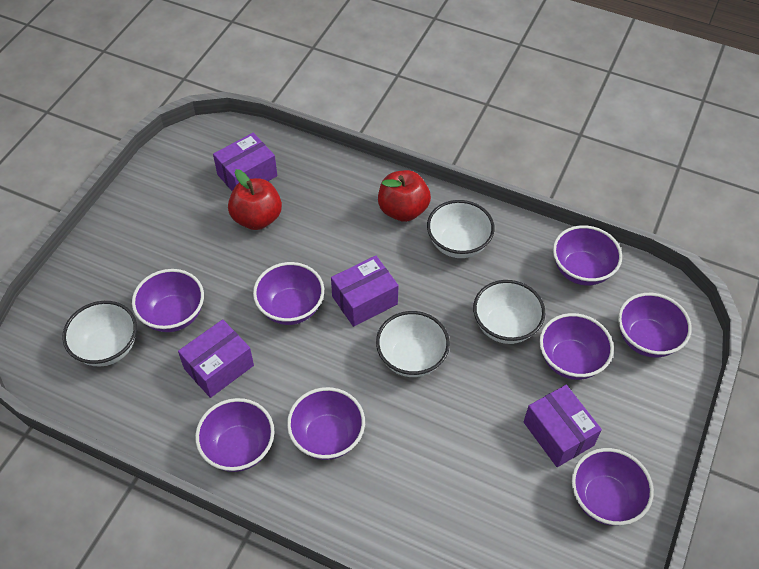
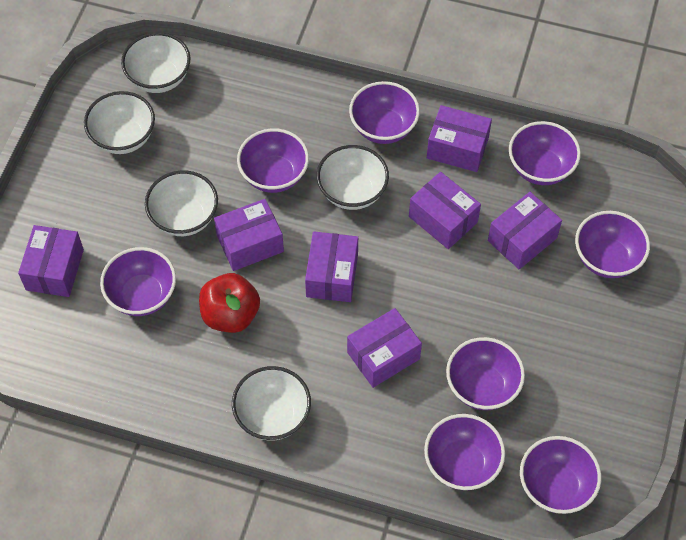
purple box: [178,319,254,398] [213,133,277,191] [331,255,399,327] [524,385,602,467] = 4 -> [18,225,84,297] [214,199,284,271] [305,231,358,302] [347,308,422,388] [409,172,481,249] [427,105,492,172] [488,192,562,270] = 7
red apple: [228,169,282,230] [378,170,431,222] = 2 -> [199,273,260,333] = 1
white bowl: [62,301,137,366] [376,311,450,377] [427,200,495,258] [473,280,545,344] = 4 -> [84,91,155,154] [121,32,191,93] [145,170,218,236] [232,366,311,441] [317,145,389,210] = 5

